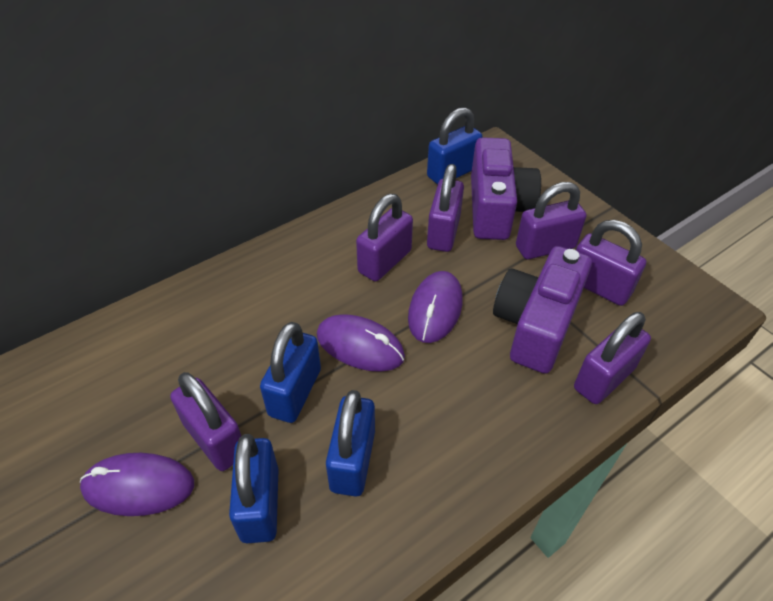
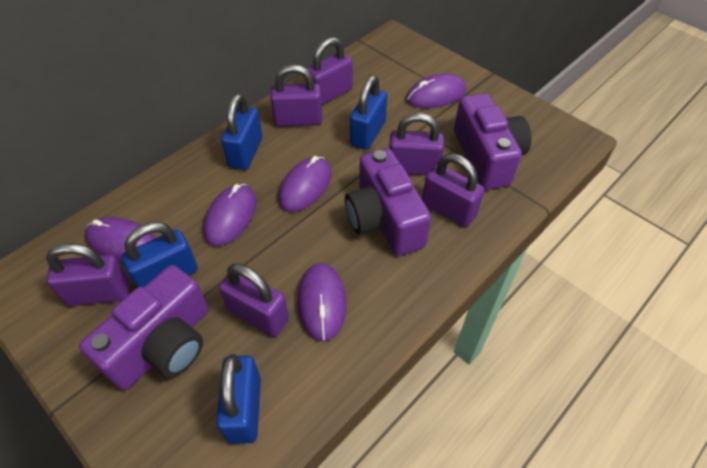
purple camera: [471,137,541,240] [493,246,592,374] = 2 -> [79,265,208,390] [345,148,431,256] [454,93,532,190] = 3
purple mouse: [80,453,194,516] [317,314,405,372] [408,271,463,343] = 3 -> [85,217,156,262] [203,184,256,246] [278,156,332,212] [297,263,346,342] [406,73,466,108] = 5

